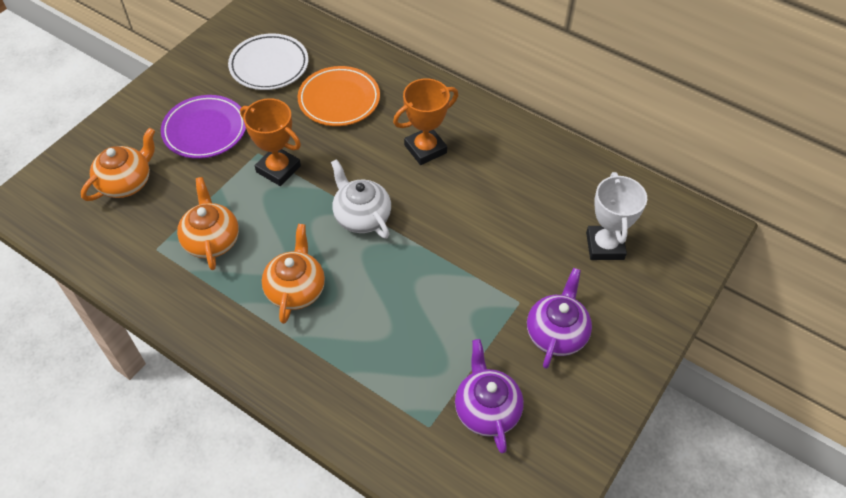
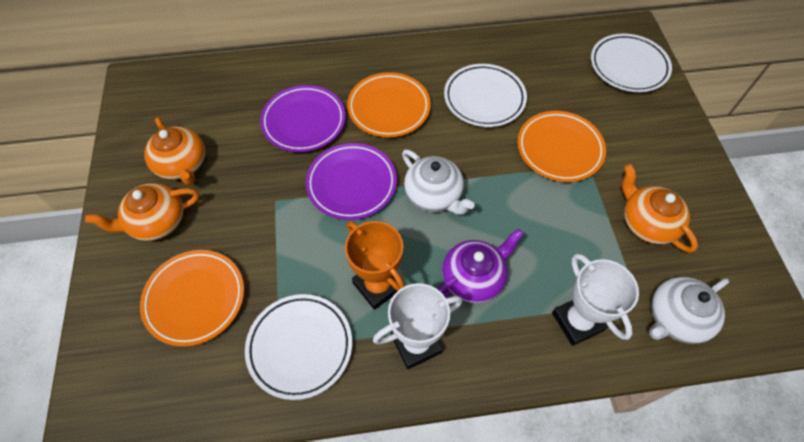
orange plate: [297,66,380,126] = 1 -> [140,250,244,347] [347,72,431,137] [518,111,606,182] = 3
orange trophy: [240,98,301,186] [393,78,458,165] = 2 -> [345,221,405,310] = 1
purple plate: [161,95,246,159] = 1 -> [260,85,346,152] [306,143,397,220] = 2
purple teapot: [455,339,524,453] [527,268,592,369] = 2 -> [438,229,524,303] = 1
white plate: [228,33,309,90] = 1 -> [245,294,352,400] [444,64,527,127] [591,33,672,92] = 3
white teapot: [331,159,391,239] = 1 -> [402,150,475,215] [649,277,729,344] = 2
white trophy: [586,172,647,260] = 1 -> [373,283,462,369] [552,253,639,346] = 2

